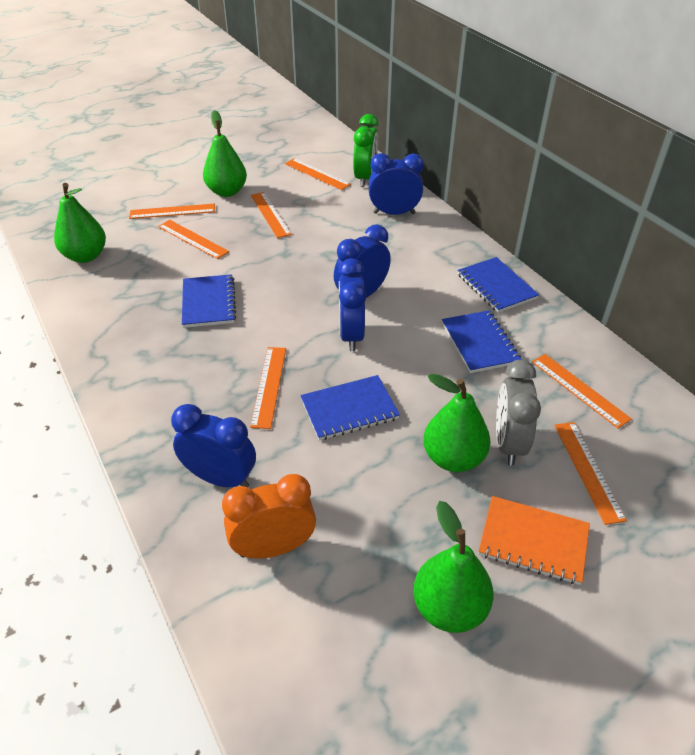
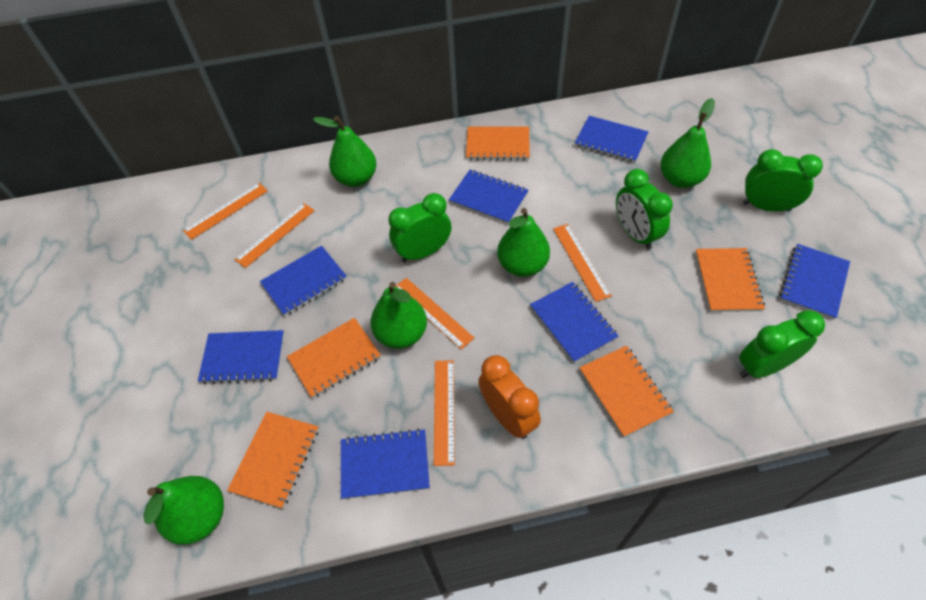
blue clock: [171,404,256,487] [334,224,391,298] [338,258,366,351] [369,153,424,215] = 4 -> none = 0
blue notebook: [182,274,236,328] [300,375,400,441] [442,310,522,373] [457,257,539,313] = 4 -> [198,330,284,384] [260,246,347,316] [341,429,430,499] [449,170,528,224] [530,282,619,363] [575,116,649,163] [779,244,850,320] = 7
green clock: [353,114,378,187] = 1 -> [389,193,452,262] [616,169,673,250] [739,310,825,378] [743,149,823,211] = 4
green pear: [54,183,106,263] [203,110,247,197] [413,501,494,633] [423,374,490,472] = 4 -> [143,476,224,545] [313,116,377,187] [371,282,427,349] [497,208,550,277] [660,98,715,188] = 5
grey clock: [496,360,541,466] = 1 -> none = 0
orange notebook: [478,496,590,585] = 1 -> [227,412,319,509] [287,318,381,398] [466,127,530,161] [579,346,674,438] [695,248,765,312] = 5
orange ruler: [129,204,215,219] [158,220,229,259] [250,347,286,429] [251,192,292,238] [285,158,351,190] [532,354,632,429] [554,422,627,525] = 7 -> [183,183,268,240] [234,203,315,268] [395,278,474,350] [434,360,455,466] [553,224,612,302] = 5

